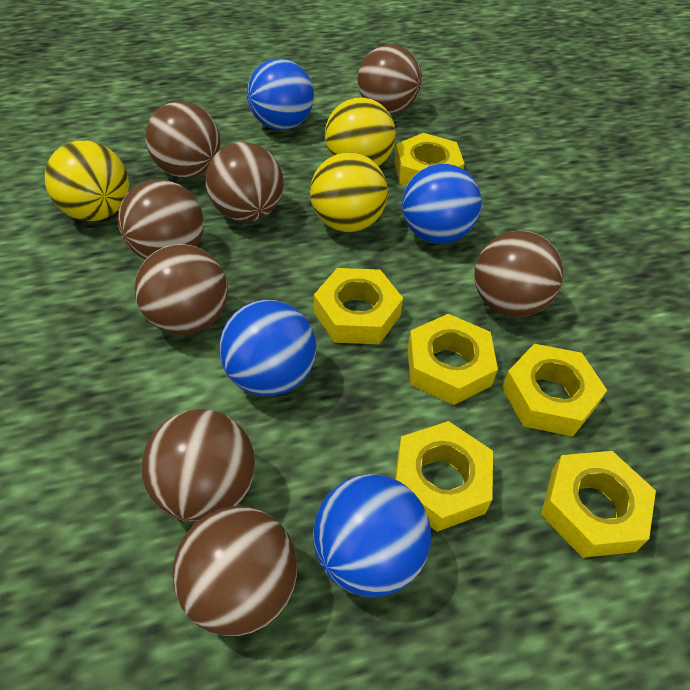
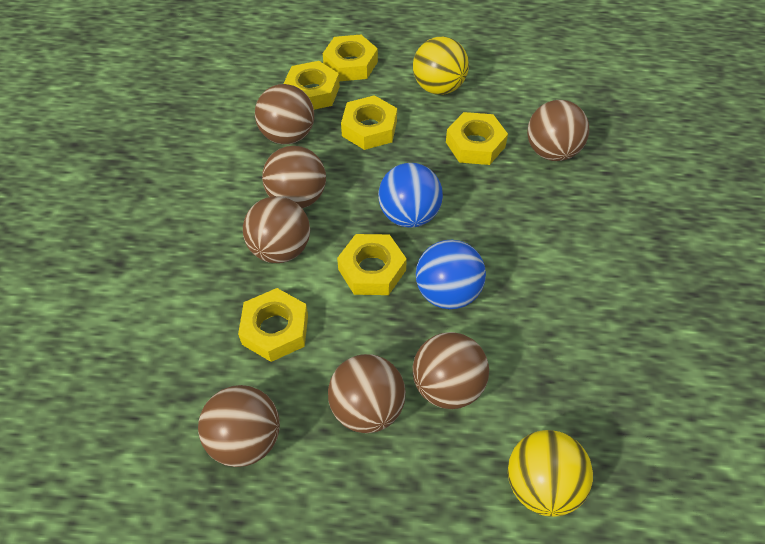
blue ball: [219,300,316,396] [247,58,314,130] [313,474,431,597] [402,164,482,244] = 4 -> [378,163,443,228] [416,240,486,309] = 2
brown ball: [118,179,204,260] [135,244,228,335] [141,409,255,522] [146,101,221,178] [172,506,297,636] [206,142,284,222] [358,44,422,114] [474,231,564,317] = 8 -> [198,385,280,467] [243,196,310,263] [255,84,314,144] [262,146,326,208] [328,354,406,433] [413,332,489,409] [527,100,589,161] = 7
yellow ball: [45,141,129,221] [310,152,388,232] [325,98,396,166] = 3 -> [413,37,469,95] [508,430,593,517] = 2

